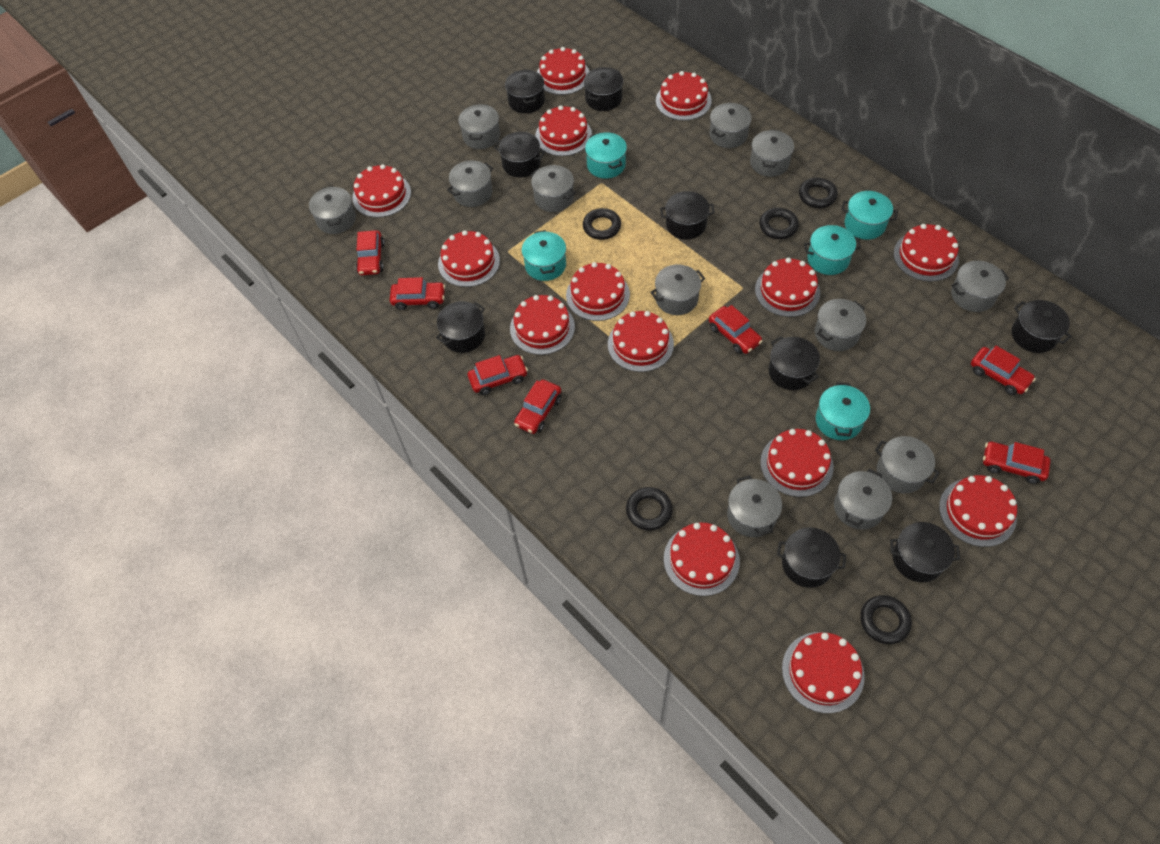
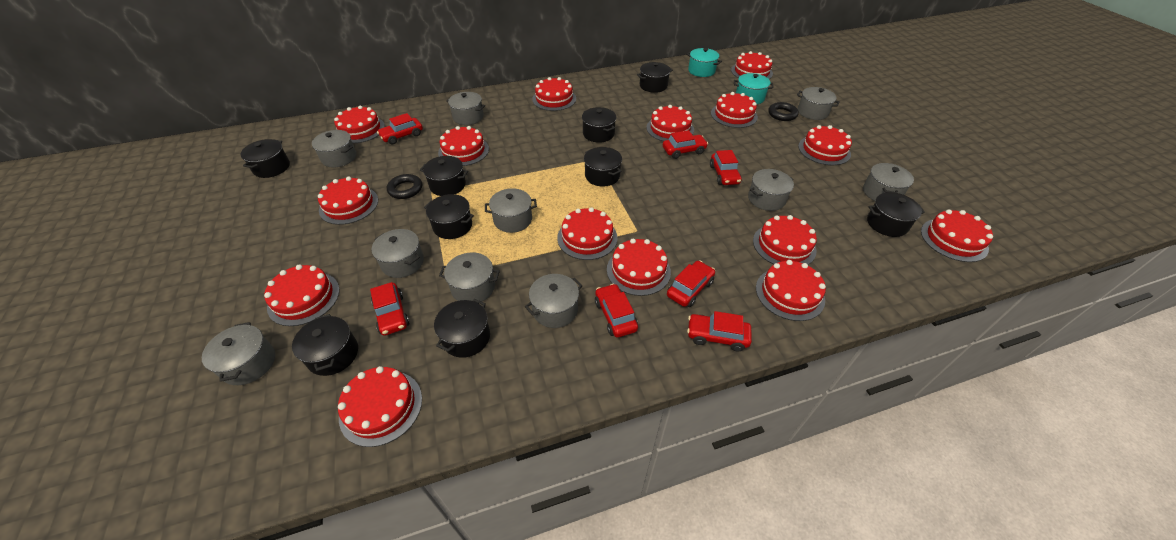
black ring: [583,208,621,240] [626,487,673,531] [759,208,799,239] [799,178,838,208] [860,595,912,644] = 5 -> [387,174,422,199] [768,102,799,121] = 2
grey pot: [309,186,356,234] [447,160,493,207] [458,104,500,149] [530,165,576,212] [650,264,705,315] [709,103,752,148] [727,475,782,537] [750,130,794,177] [815,299,866,351] [834,469,892,529] [875,436,940,493] [951,261,1009,312] = 12 -> [202,322,275,385] [312,130,356,168] [372,229,424,278] [439,253,500,302] [446,92,485,125] [485,188,537,233] [525,274,583,328] [748,169,794,211] [797,87,840,120] [863,163,914,201] = 10
red cake: [352,164,411,218] [438,230,500,287] [510,295,575,355] [535,105,592,156] [537,47,590,95] [566,262,630,321] [608,311,674,372] [656,71,712,121] [664,523,740,596] [755,258,820,317] [761,429,833,497] [782,632,865,713] [894,224,959,282] [939,475,1017,547] = 14 -> [264,265,340,326] [318,177,378,225] [334,106,385,143] [338,366,422,447] [438,126,489,166] [532,77,576,111] [557,207,618,260] [607,239,671,296] [647,105,694,141] [711,92,758,128] [731,51,773,79] [753,215,817,265] [756,260,826,321] [798,125,852,165] [921,210,993,262] = 15
turquoise pot: [522,230,566,281] [585,132,627,179] [804,225,861,275] [816,382,870,440] [841,191,898,240] = 5 -> [687,48,722,77] [734,73,774,104] = 2

